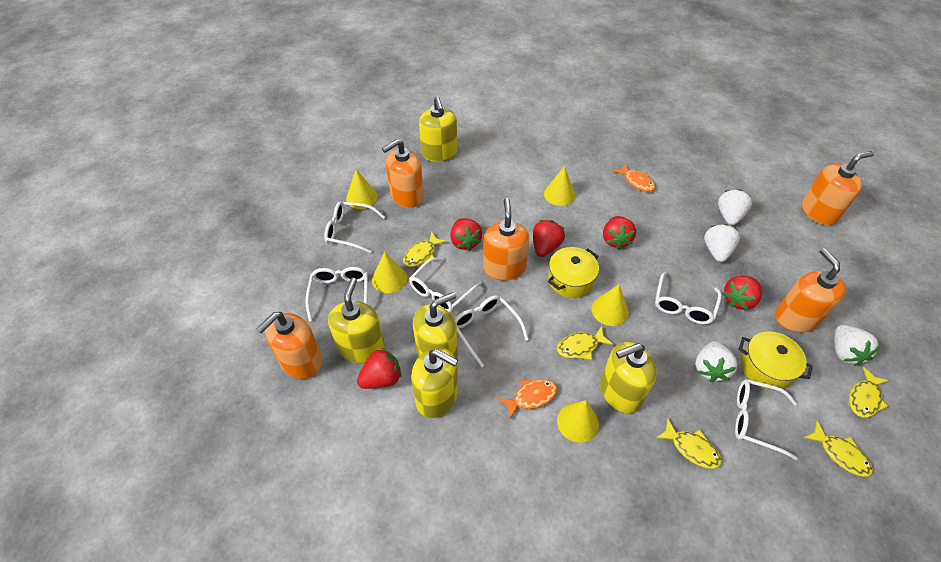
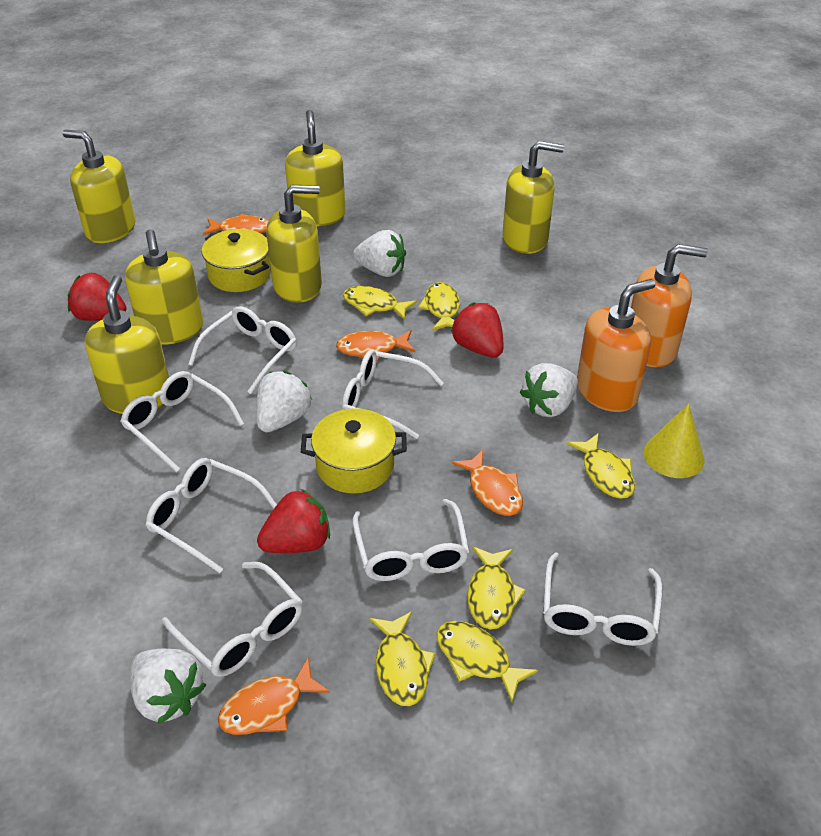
orange fish: [498,379,557,419] [613,163,655,192] = 2 -> [203,214,268,235] [218,657,330,735] [336,330,415,362] [452,450,523,516] = 4
orange soap dispenser: [256,312,323,379] [382,139,424,208] [483,198,529,281] [775,248,846,332] [801,151,874,225] = 5 -> [577,279,656,412] [631,244,708,368] = 2
red strawberry: [357,348,402,389] [450,218,482,251] [533,220,565,257] [603,216,636,249] [723,276,762,310] = 5 -> [68,273,126,321] [257,489,330,553] [451,302,504,357] = 3
white glasses: [305,267,368,321] [324,201,385,253] [409,258,482,312] [454,295,529,368] [655,271,722,324] [735,379,798,460] = 6 -> [120,371,244,472] [146,458,277,573] [162,562,303,677] [188,306,297,394] [342,349,444,439] [352,499,470,581] [543,552,662,646] = 7
yellow cone: [346,169,378,209] [372,252,407,293] [544,166,575,206] [557,400,599,443] [592,284,629,326] = 5 -> [644,404,705,478] = 1
yellow fish: [403,232,447,267] [557,326,613,360] [656,418,722,469] [804,421,873,477] [849,367,889,418] = 5 -> [343,286,417,320] [370,612,435,706] [418,282,460,331] [437,621,538,702] [467,547,526,630] [567,433,635,499] = 6
yellow soap dispenser: [328,278,385,363] [411,347,458,418] [413,292,458,359] [419,96,457,162] [600,342,657,413] = 5 -> [63,130,135,243] [85,275,169,414] [125,229,203,345] [266,185,322,303] [285,110,346,226] [503,141,564,254] = 6

